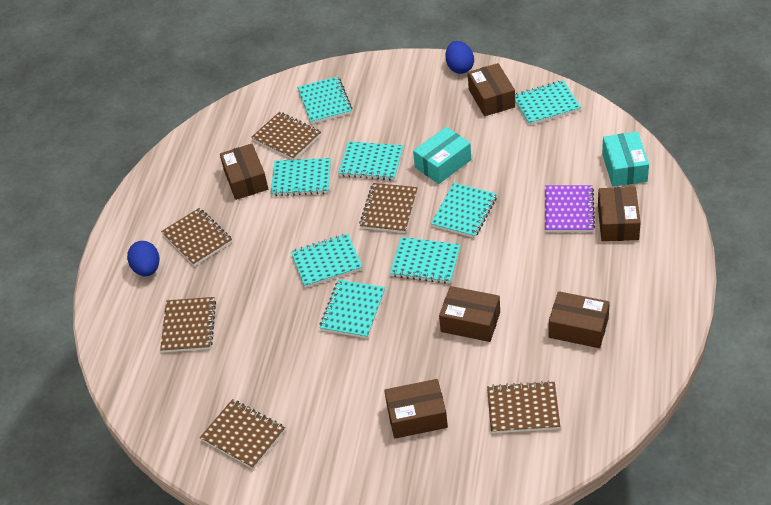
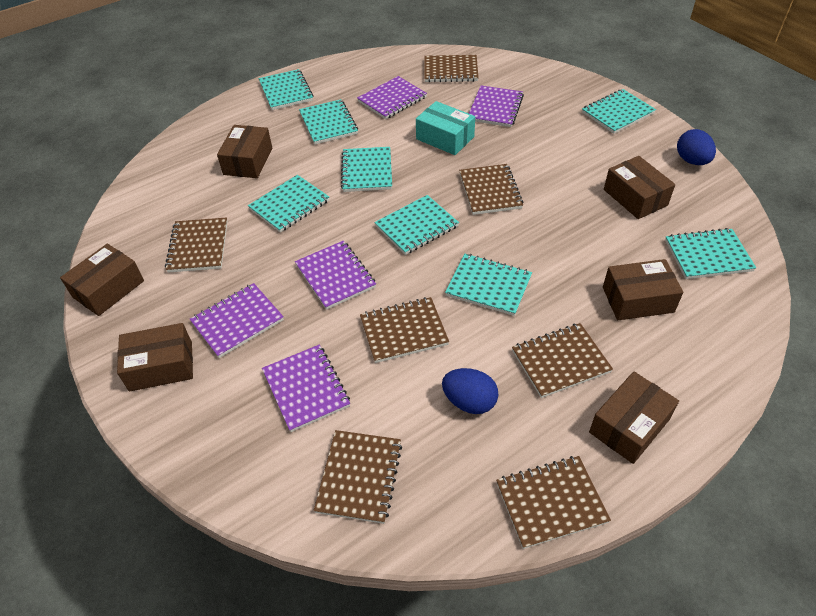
brown notebook: [160,297,216,353] [161,208,232,266] [200,399,285,469] [251,112,321,160] [359,183,418,233] [487,381,560,433] = 6 -> [165,217,228,273] [314,430,402,524] [360,297,449,363] [424,55,479,82] [459,164,524,215] [496,456,611,549] [512,323,613,398] = 7
purple notebook: [545,185,595,232] = 1 -> [190,283,284,358] [262,345,350,432] [295,241,376,310] [357,76,427,119] [469,86,524,127] = 5
turquoise box: [413,127,471,184] [602,132,649,187] = 2 -> [416,101,475,155] = 1

